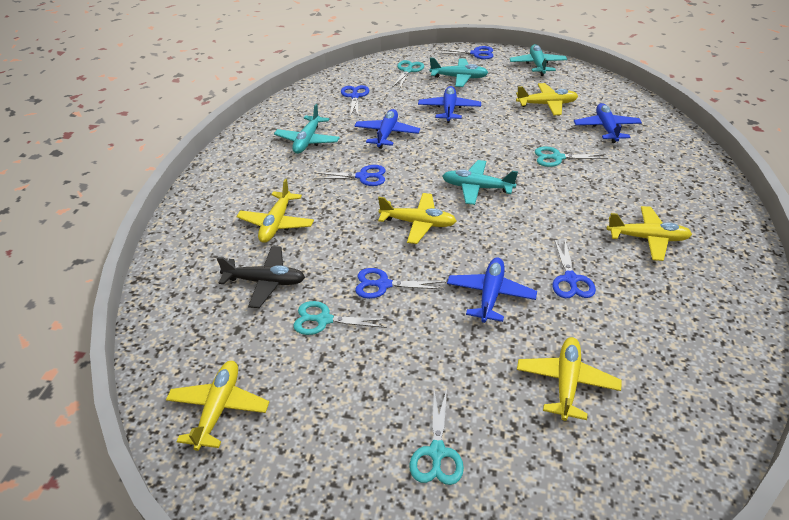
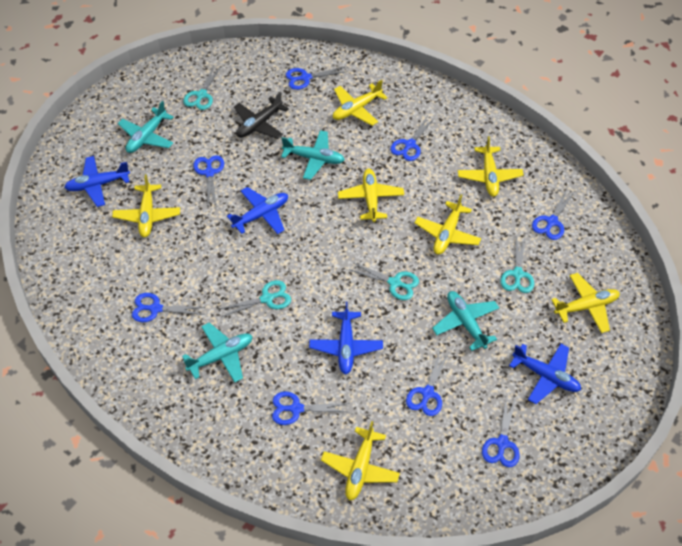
blue scissors: [314,165,386,186] [341,85,369,118] [355,268,443,299] [438,46,493,59] [552,239,596,298] = 5 -> [132,293,205,322] [193,155,224,208] [272,391,349,425] [286,67,345,90] [390,115,435,161] [406,351,449,416] [482,397,520,467] [532,189,575,240] = 8
yellow plane: [166,361,269,451] [236,179,314,243] [378,193,456,244] [516,83,578,115] [517,337,622,421] [607,206,692,261] = 6 -> [112,174,180,237] [321,421,400,501] [333,80,388,126] [338,169,404,222] [415,194,481,255] [458,136,524,197] [551,273,620,333] = 7

